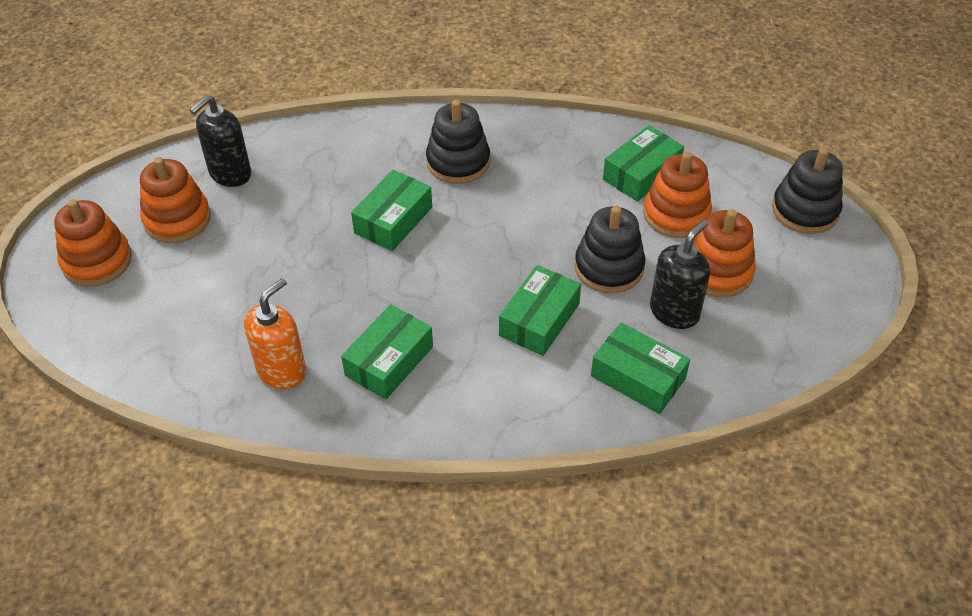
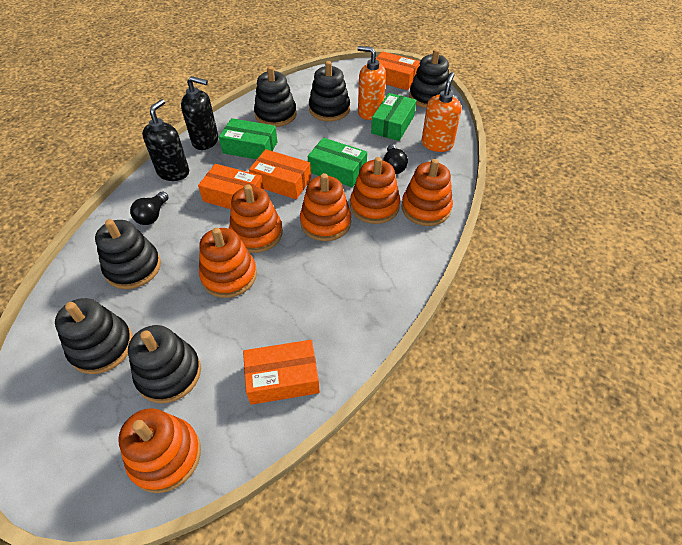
black light bulb: none = 0 -> [130,191,169,225] [383,144,408,174] = 2
black stacking toy: [426,100,490,184] [575,206,645,293] [772,148,843,234] = 3 -> [55,298,133,374] [95,219,161,289] [128,325,201,403] [254,66,297,127] [309,61,350,122] [409,49,451,108] = 6
green box: [341,304,433,400] [351,170,432,251] [499,265,581,356] [591,322,690,414] [603,125,684,202] = 5 -> [219,118,277,159] [308,138,367,187] [371,93,417,141] = 3
orange box: none = 0 -> [198,164,264,209] [243,340,320,405] [249,149,311,199] [376,51,420,90] = 4
orange soap dispenser: [244,278,306,389] = 1 -> [357,46,386,120] [421,72,462,152] = 2
orange stacking toy: [54,199,132,287] [140,157,211,243] [643,152,712,238] [693,209,756,297] = 4 -> [118,408,201,493] [199,228,257,298] [229,184,283,253] [300,173,351,241] [350,157,400,224] [401,159,453,226] = 6

